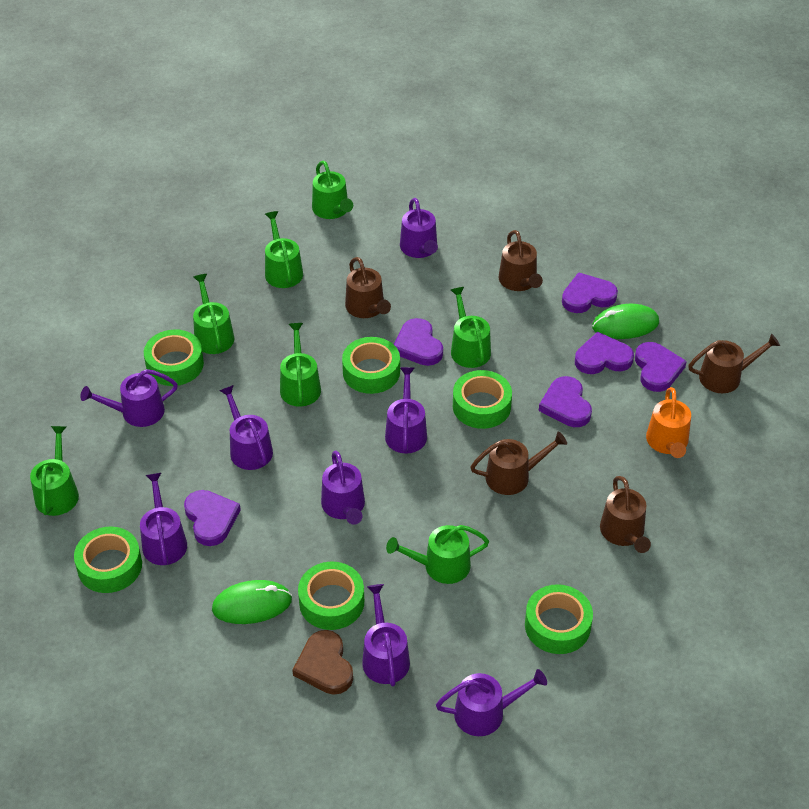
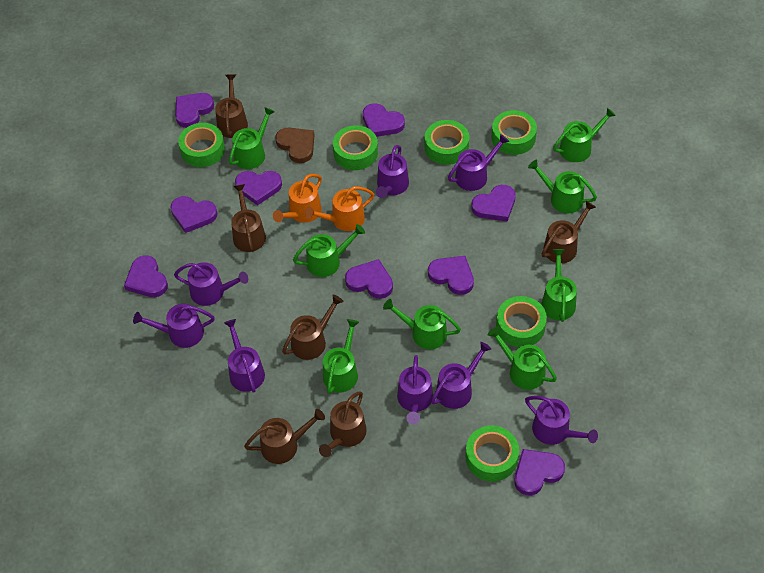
brown watering can: [345,257,391,318] [471,432,567,495] [499,230,543,291] [600,476,651,553] [688,334,780,393] = 5 -> [215,74,248,138] [231,184,266,252] [244,409,325,464] [282,295,343,360] [319,391,367,457] [541,201,596,263] = 6
green mouse: [212,580,292,624] [592,304,659,339] = 2 -> none = 0
green watering can: [30,426,79,516] [193,274,235,354] [265,211,303,288] [280,323,321,407] [312,161,353,219] [386,525,489,584] [451,287,491,368] = 7 -> [229,107,275,169] [293,224,365,277] [323,319,359,394] [383,299,461,349] [488,327,557,390] [528,160,597,213] [541,249,577,322] [553,108,616,162] = 8
orange watering can: [646,387,691,458] = 1 -> [273,174,322,223] [305,186,374,231] = 2
purple heart: [184,490,241,546] [394,318,443,366] [539,376,592,427] [562,272,618,313] [575,332,634,374] [635,342,687,392] = 6 -> [124,255,168,297] [170,196,218,233] [175,93,214,128] [235,171,282,205] [345,259,393,299] [363,103,405,137] [428,256,474,295] [471,185,515,222] [514,449,565,496] = 9

